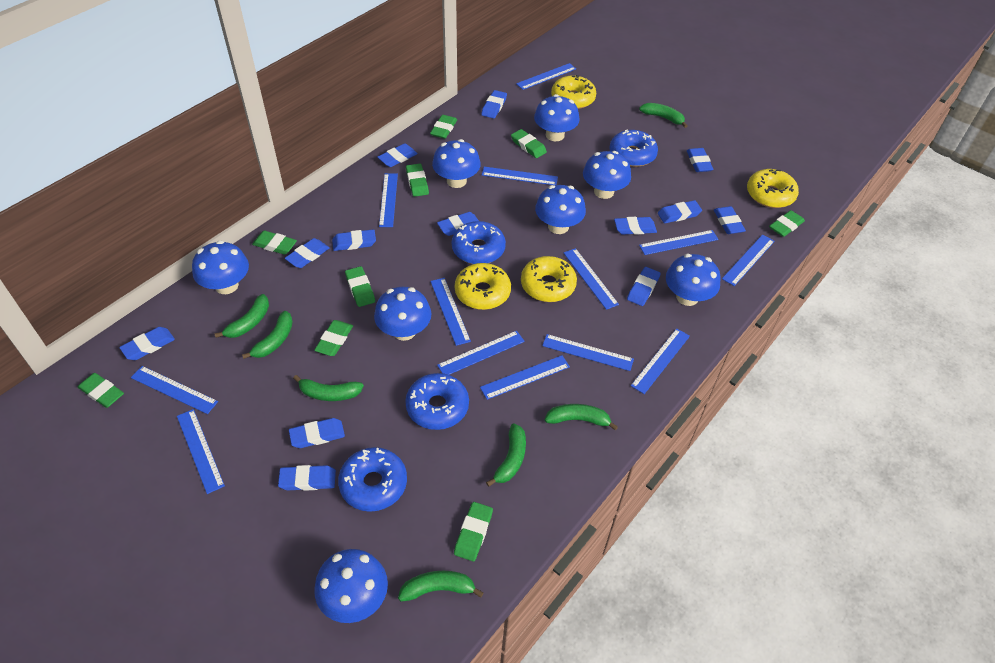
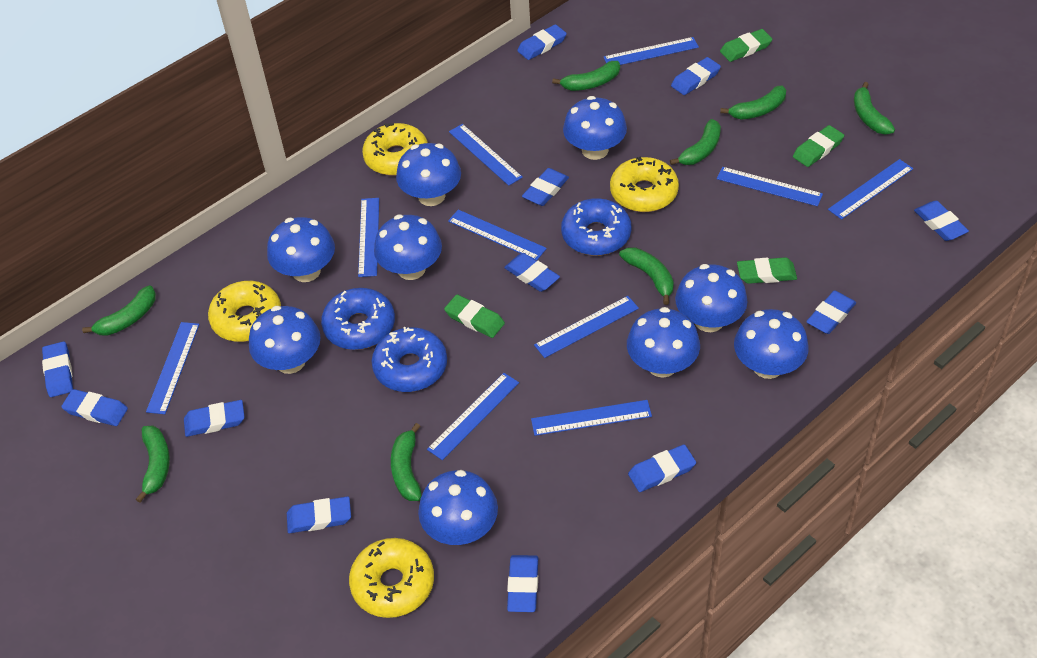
blue donut: [338,447,407,512] [405,373,469,430] [452,221,506,264] [609,130,658,167] = 4 -> [321,288,395,350] [371,327,447,392] [561,198,631,256] = 3
blue eraser: [119,327,175,360] [278,465,336,491] [285,238,329,268] [289,418,345,448] [332,229,376,251] [378,144,418,167] [437,212,479,236] [481,90,507,119] [614,217,657,235] [627,267,661,306] [658,200,702,223] [687,148,713,172] [714,206,746,234] = 13 -> [42,341,73,397] [61,389,128,426] [184,400,245,437] [287,496,351,533] [504,253,560,292] [507,555,538,612] [517,24,567,60] [522,168,569,206] [628,444,696,492] [671,57,721,95] [806,291,856,334] [914,201,969,241] = 12
blue mushroom: [192,240,249,294] [314,549,388,623] [374,287,431,341] [432,139,481,188] [534,94,580,141] [535,185,586,234] [583,151,631,199] [666,254,721,306] = 8 -> [249,306,321,374] [267,217,335,282] [374,214,442,280] [396,143,461,206] [418,470,498,545] [563,96,627,160] [627,307,700,378] [675,264,748,332] [734,309,809,379] = 9
blue ruler: [131,366,218,414] [177,409,225,494] [379,173,398,227] [430,278,471,346] [437,331,525,375] [480,355,570,400] [482,167,558,185] [516,63,576,90] [542,334,634,371] [564,248,619,310] [631,328,690,394] [639,230,718,255] [722,235,775,286] = 13 -> [146,322,200,414] [358,198,379,277] [427,373,519,460] [448,210,547,261] [449,124,523,186] [531,400,652,436] [534,296,639,358] [603,37,699,65] [717,167,823,206] [828,159,913,220] = 10
green banana: [214,294,269,338] [242,311,293,359] [293,375,364,401] [398,571,484,602] [486,423,526,487] [545,404,618,431] [639,103,687,128] = 7 -> [82,285,156,336] [136,426,170,503] [391,423,422,501] [552,61,620,91] [619,247,674,305] [670,119,721,165] [720,86,786,120] [854,82,895,135] = 8
green eraser: [78,373,124,408] [252,231,297,255] [314,320,353,356] [345,266,375,307] [406,164,429,197] [430,115,457,139] [454,502,493,561] [511,129,547,158] [769,210,805,237] = 9 -> [444,294,505,338] [720,29,772,62] [737,257,797,284] [793,125,844,167] = 4

